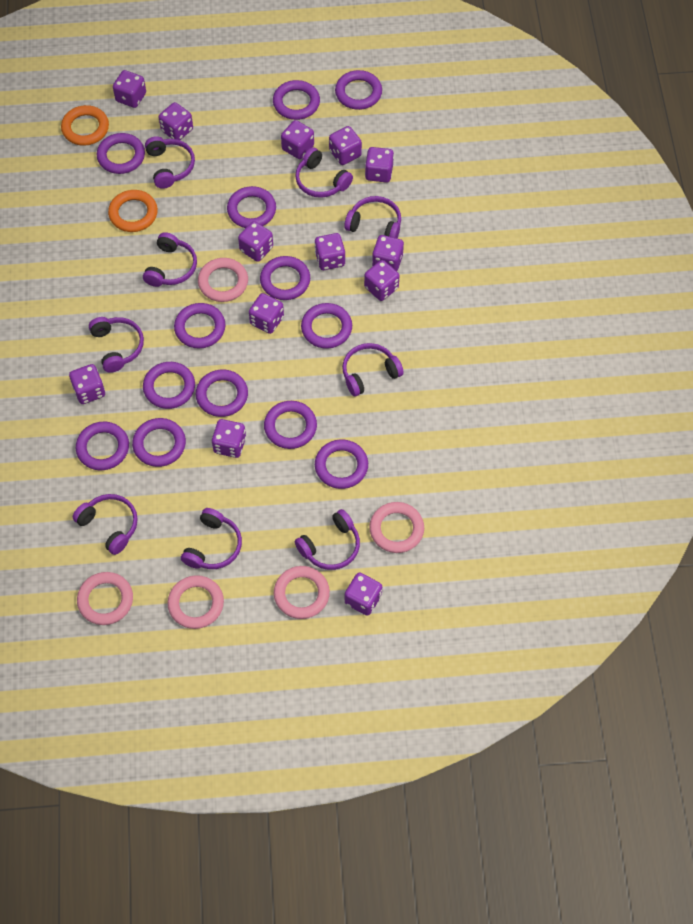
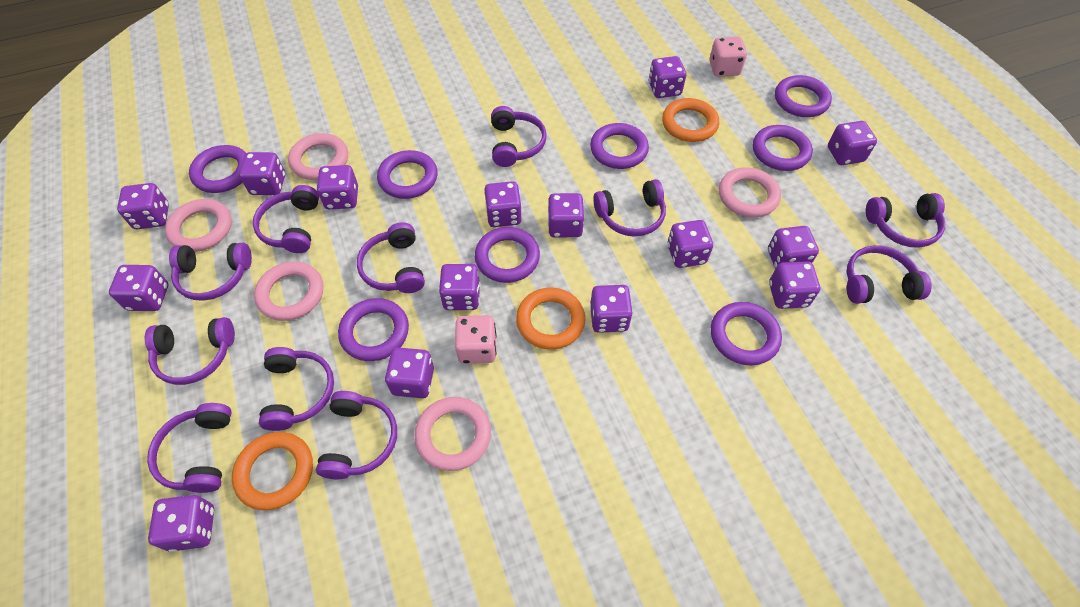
orange ring: [61,105,109,146] [108,190,158,232] = 2 -> [232,432,313,510] [516,287,585,350] [662,98,719,142] = 3
pink dice: none = 0 -> [455,315,496,364] [709,37,747,77] = 2
purple dice: [69,364,105,404] [113,70,146,108] [159,102,193,140] [212,419,246,458] [238,221,273,262] [249,293,284,334] [281,120,314,159] [314,233,345,270] [329,126,362,165] [345,572,382,616] [364,260,399,301] [365,147,394,183] [372,235,404,271] = 13 -> [109,265,168,311] [117,183,169,229] [148,495,214,552] [239,152,285,195] [317,165,358,210] [385,347,434,398] [439,264,480,310] [484,181,522,227] [548,193,585,238] [590,285,633,333] [649,56,686,98] [668,220,713,268] [768,226,819,269] [769,261,820,309] [828,121,877,165] = 15
purple headphones: [73,494,138,555] [89,317,144,373] [143,232,197,287] [145,136,195,189] [181,508,242,569] [295,147,353,198] [295,509,360,570] [342,343,404,396] [344,196,401,238] = 9 -> [145,317,235,385] [147,403,231,493] [169,243,252,301] [253,185,319,253] [259,347,334,431] [316,391,397,479] [357,222,425,293] [491,106,547,167] [593,179,666,237] [847,245,932,304] [866,193,945,248] = 11
purple ring: [76,422,129,470] [97,133,145,174] [132,418,186,467] [143,362,195,409] [174,303,225,348] [196,369,248,417] [227,186,276,228] [260,256,310,300] [264,401,317,449] [273,80,320,120] [301,303,352,349] [315,439,368,489] [335,70,382,110] = 13 -> [189,145,246,193] [338,298,409,361] [377,150,438,199] [475,227,540,283] [590,123,649,169] [711,302,782,366] [753,125,813,171] [775,75,832,117] = 8

